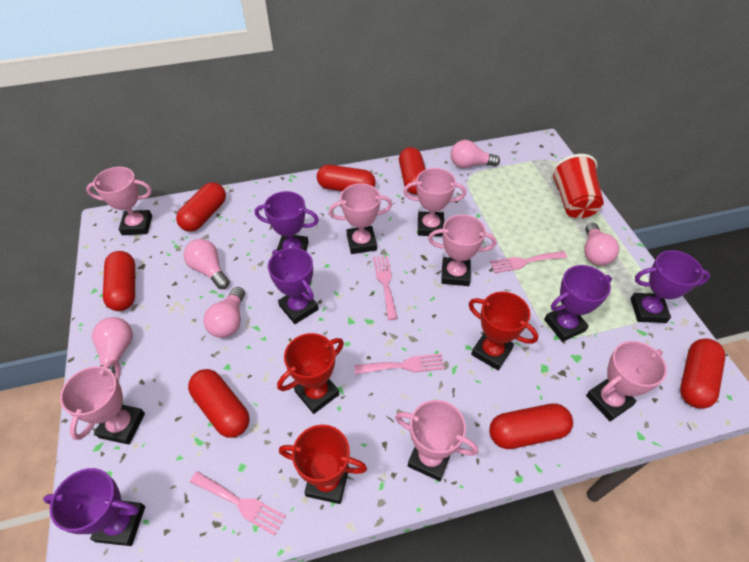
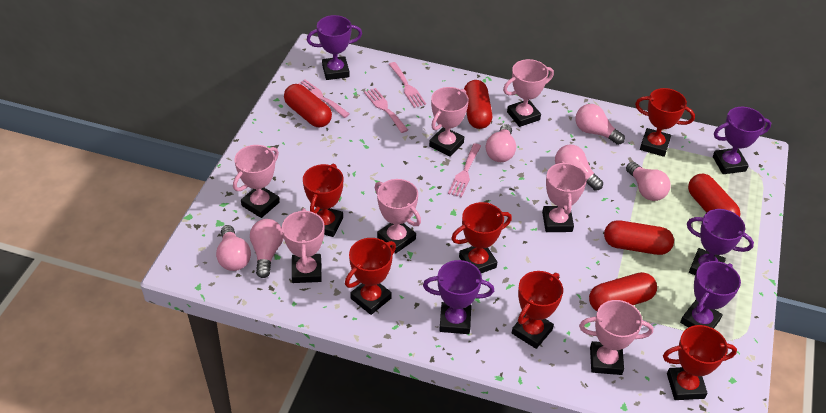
pink light bulb: [92,317,133,374] [184,239,230,289] [203,287,245,338] [451,140,500,168] [584,223,619,265] = 5 -> [216,225,251,271] [250,219,283,278] [486,124,516,162] [555,144,603,191] [575,104,625,145] [626,162,671,201] = 6
red capsule: [103,251,135,311] [176,182,226,232] [188,369,250,438] [317,165,376,191] [399,147,426,195] [489,403,573,449] [680,338,725,409] = 7 -> [284,84,332,127] [464,80,492,129] [589,272,657,311] [604,220,674,255] [688,174,741,217] = 5
red cup: [551,154,604,218] = 1 -> none = 0
red trophy: [277,333,344,414] [279,425,367,504] [469,292,538,370] = 3 -> [303,164,343,237] [345,238,396,315] [451,202,512,273] [512,271,563,349] [635,88,695,157] [663,325,737,400] = 6

